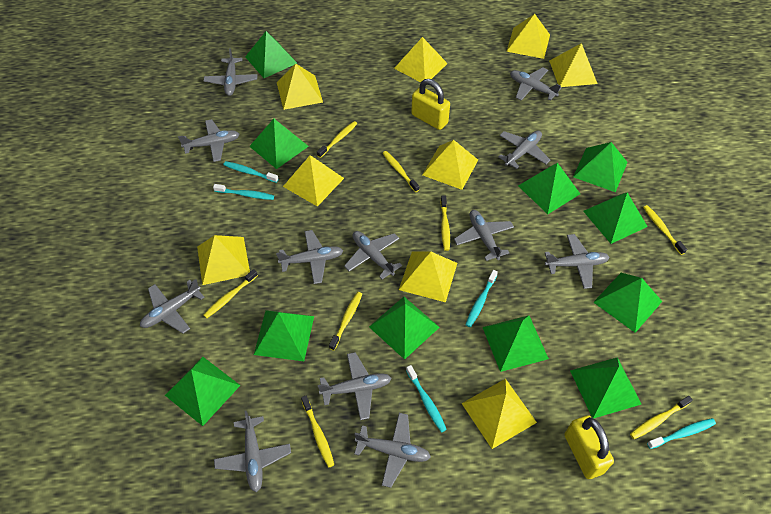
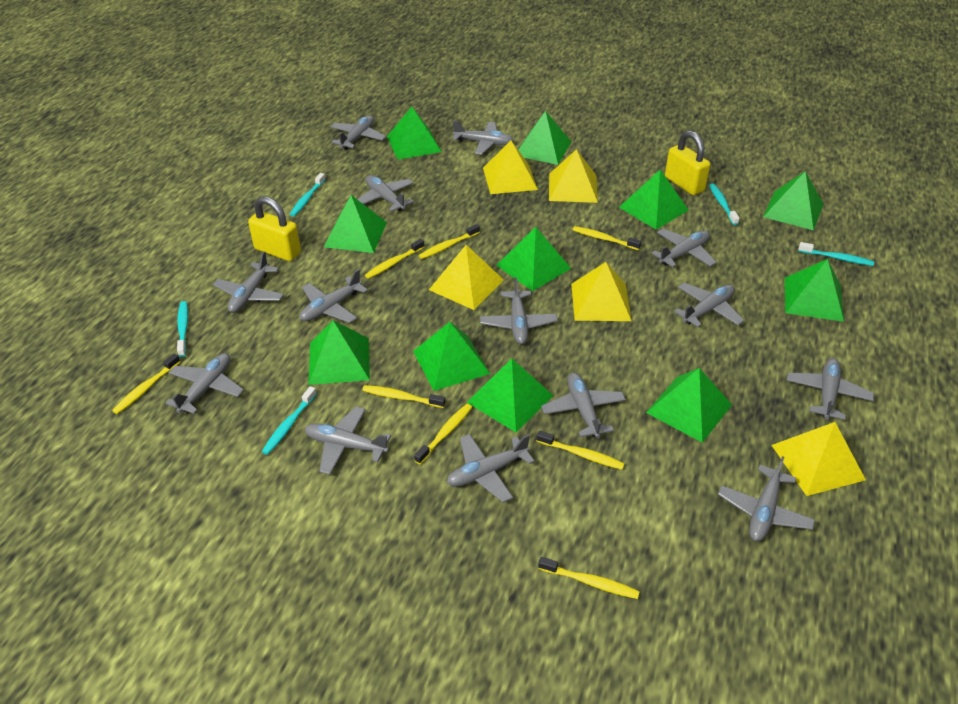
grey plane: [140,279,205,334] [178,119,239,162] [203,48,258,96] [214,411,291,492] [276,230,343,284] [318,352,391,420] [344,231,402,279] [354,413,431,488] [454,210,514,261] [498,131,550,169] [510,67,562,101] [545,234,609,289] = 12 -> [166,353,244,414] [213,251,284,313] [300,269,368,323] [305,407,391,475] [330,115,386,150] [357,175,414,212] [447,434,535,503] [453,120,514,155] [480,277,558,344] [541,373,626,438] [651,229,717,267] [674,283,744,327] [718,456,815,541] [786,358,874,420] = 14
yellow pyramid: [197,235,250,285] [277,64,323,110] [283,155,344,207] [394,37,448,82] [399,251,457,302] [422,140,478,190] [462,379,537,449] [506,14,550,59] [549,43,597,87] = 9 -> [429,245,504,310] [483,141,538,194] [549,149,598,203] [571,262,632,321] [772,422,866,496] = 5

